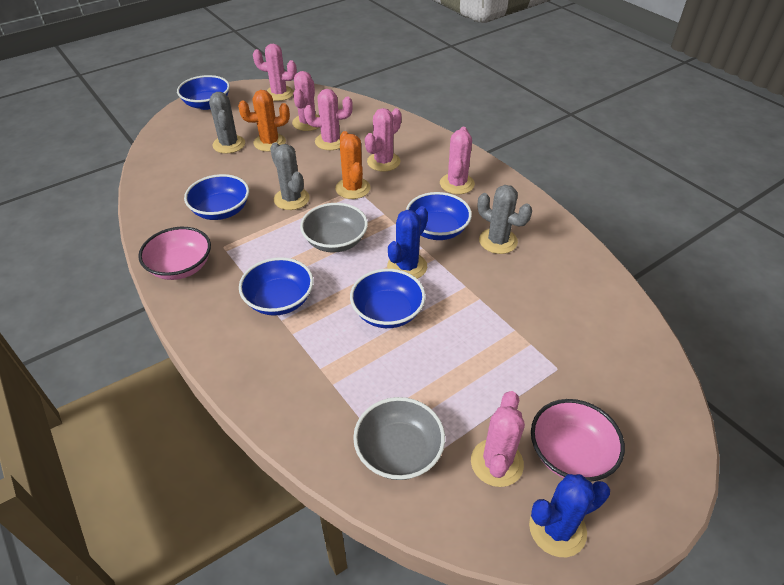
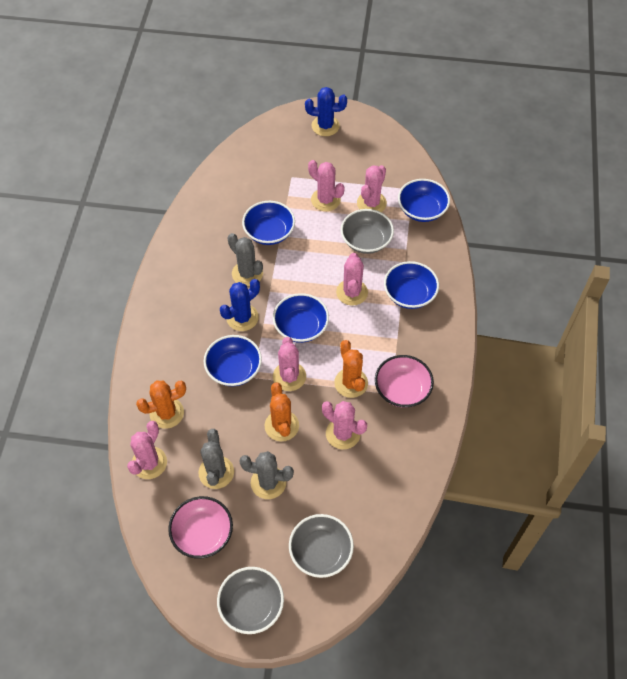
grey bowl: [300,203,368,252] [353,397,445,480] = 2 -> [217,567,284,634] [289,514,354,578] [341,209,394,254] = 3
orange cactus: [238,90,290,152] [335,131,371,199] = 2 -> [136,381,186,429] [265,382,299,441] [334,340,368,398] = 3

